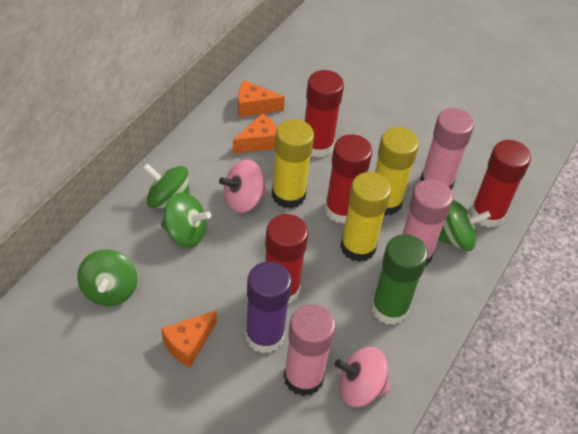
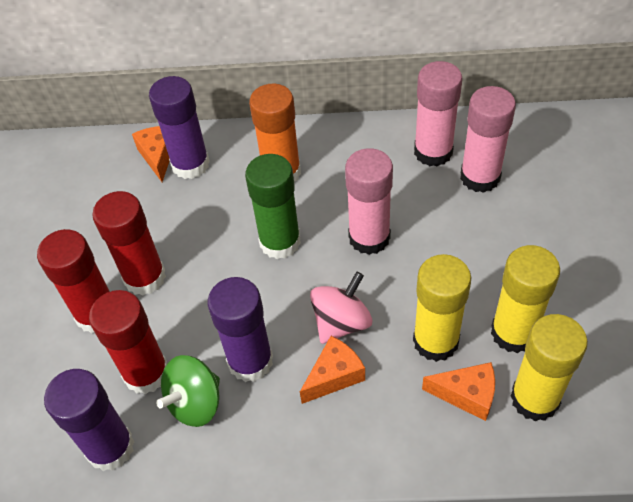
green spinning top: [77,249,137,306] [143,163,190,208] [161,192,211,248] [438,200,491,251] = 4 -> [156,355,220,427] = 1
orange glue stick: none = 0 -> [249,84,301,182] = 1
pink spinning top: [219,160,267,213] [335,347,390,407] = 2 -> [310,271,372,344] = 1
purple glue stick: [245,261,292,353] = 1 -> [44,369,134,471] [149,76,210,179] [208,277,273,382] = 3
red glue stick: [265,214,308,303] [305,70,344,158] [325,134,373,224] [471,140,531,228] = 4 -> [37,229,110,334] [89,290,168,394] [92,191,166,296] = 3

